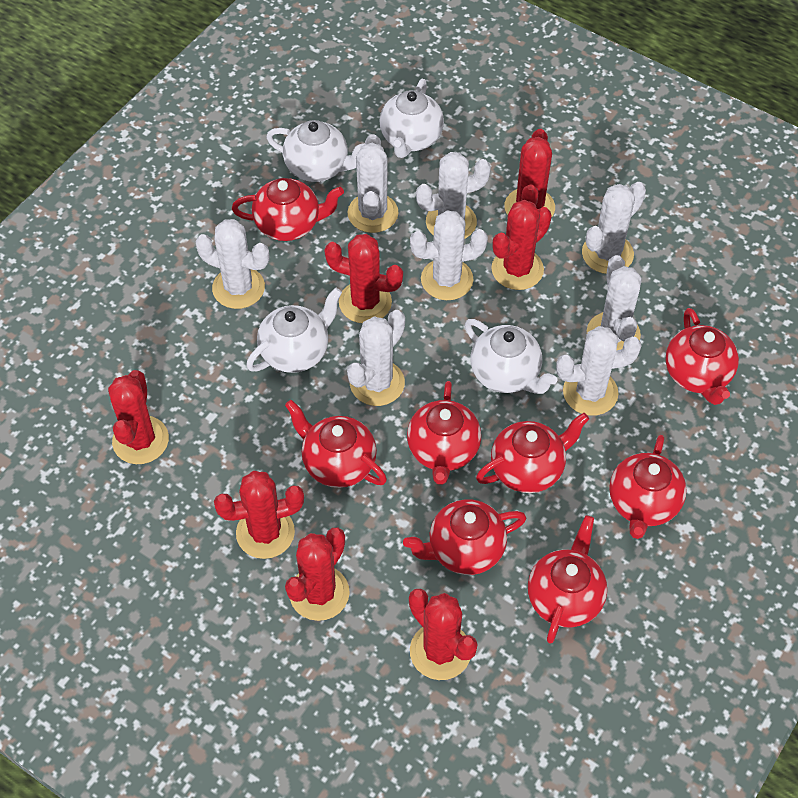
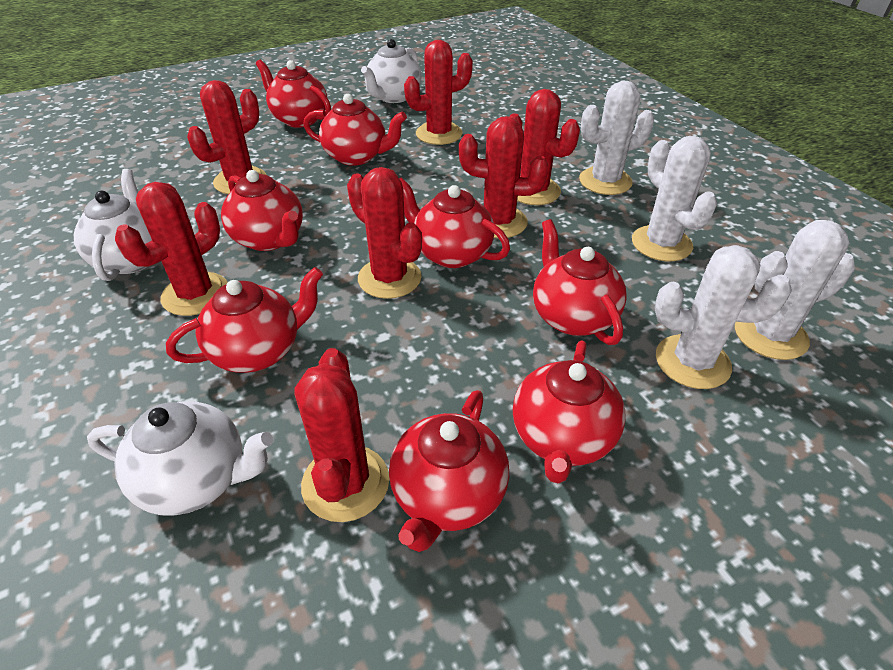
white cactus: [195,219,270,309] [347,134,399,233] [347,310,405,406] [410,210,488,300] [416,152,491,239] [556,326,642,416] [582,182,646,274] [587,255,642,351] = 8 -> [579,81,654,195] [632,136,717,261] [655,245,792,389] [735,220,855,360] = 4
white teapot: [246,288,342,373] [266,120,365,182] [379,79,444,158] [465,319,557,394] = 4 -> [74,169,152,281] [87,401,273,515] [361,39,421,103] = 3

